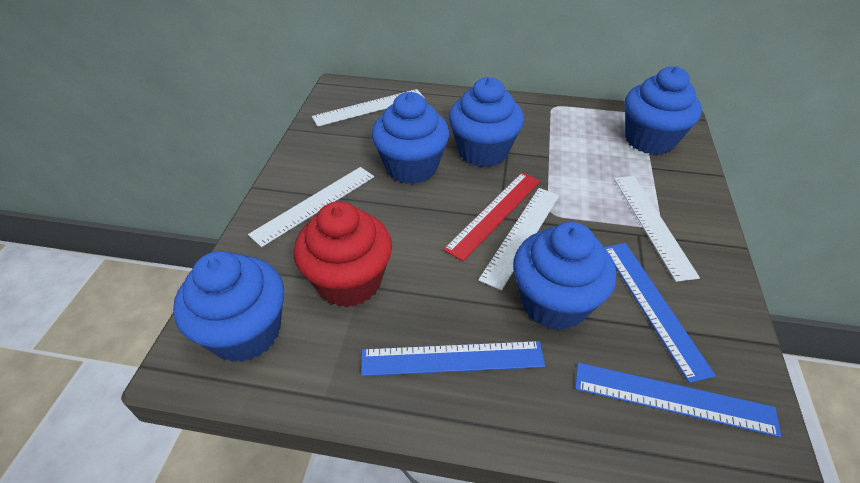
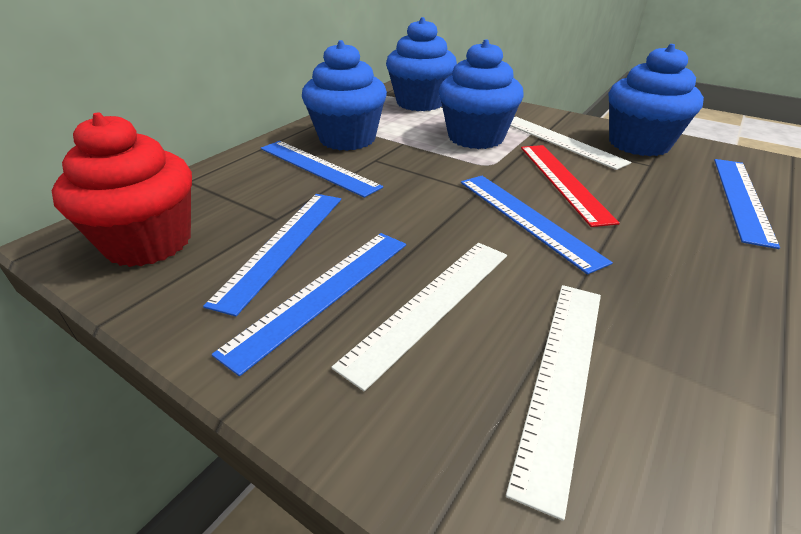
blue cupcake: [173,251,284,362] [372,92,450,184] [449,77,524,167] [513,222,616,330] [625,66,702,155] = 5 -> [302,40,387,151] [386,17,457,111] [439,39,524,149] [609,44,704,156] = 4
blue ruler: [361,341,545,376] [575,363,781,437] [604,243,716,383] = 3 -> [203,194,341,317] [212,233,406,376] [261,141,383,198] [461,176,613,274] [714,159,780,249] = 5
white ruler: [248,167,374,247] [312,89,425,127] [478,188,559,291] [614,176,700,282] = 4 -> [331,243,507,391] [506,285,601,521] [510,117,631,170] = 3

